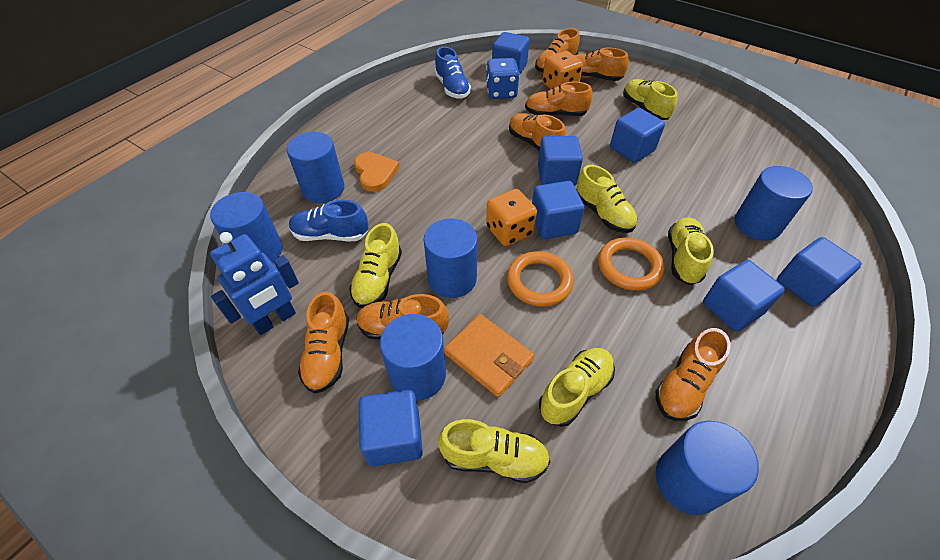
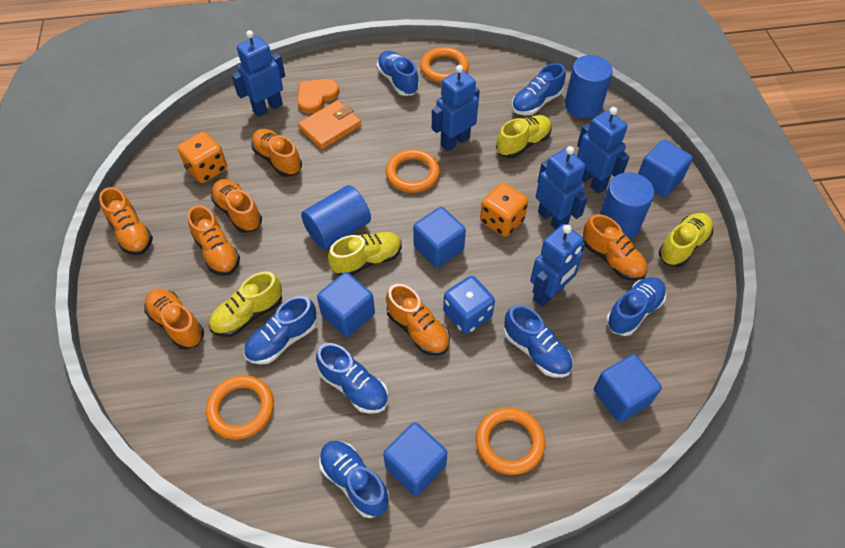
blue cube: [359,390,423,466] [492,32,529,74] [532,181,584,239] [538,136,583,186] [610,108,665,163] [703,260,785,332] [777,237,862,307] = 7 -> [317,272,375,337] [383,422,447,496] [413,207,466,268] [594,354,662,422] [638,140,693,197] = 5
blue cylinder: [210,192,283,263] [287,132,345,203] [380,314,446,401] [423,218,478,298] [656,421,759,515] [735,166,813,241] = 6 -> [301,185,371,249] [565,55,613,118] [599,172,654,239] = 3
blue robot: [210,232,299,335] = 1 -> [232,30,285,117] [432,65,480,151] [530,224,585,307] [536,146,588,230] [577,107,630,194] = 5
blue shoe: [289,200,368,241] [435,46,471,99] = 2 -> [244,296,317,365] [316,343,388,414] [319,441,389,518] [377,51,419,96] [504,305,572,378] [512,63,566,115] [606,277,666,336] = 7
orange ring: [507,251,574,307] [598,237,664,291] = 2 -> [206,375,274,440] [386,149,440,193] [420,47,469,83] [476,407,545,475] = 4
yellow shoe: [349,223,402,308] [438,419,550,483] [539,348,615,427] [576,165,637,233] [623,79,678,120] [668,217,714,285] = 6 -> [209,271,282,337] [328,232,402,276] [496,115,552,158] [659,213,713,267] = 4

